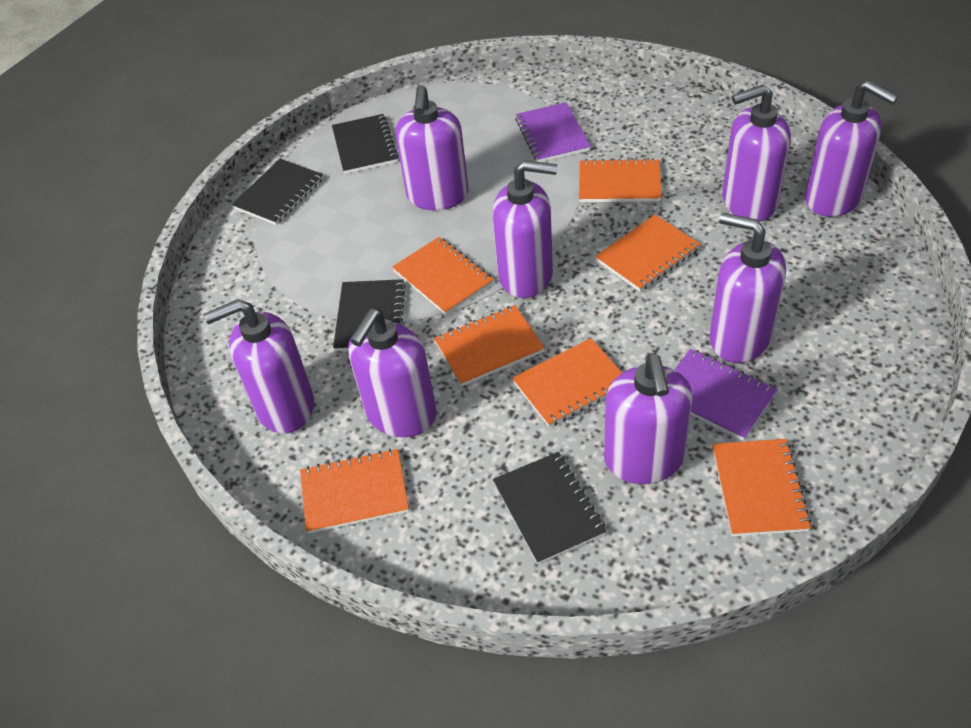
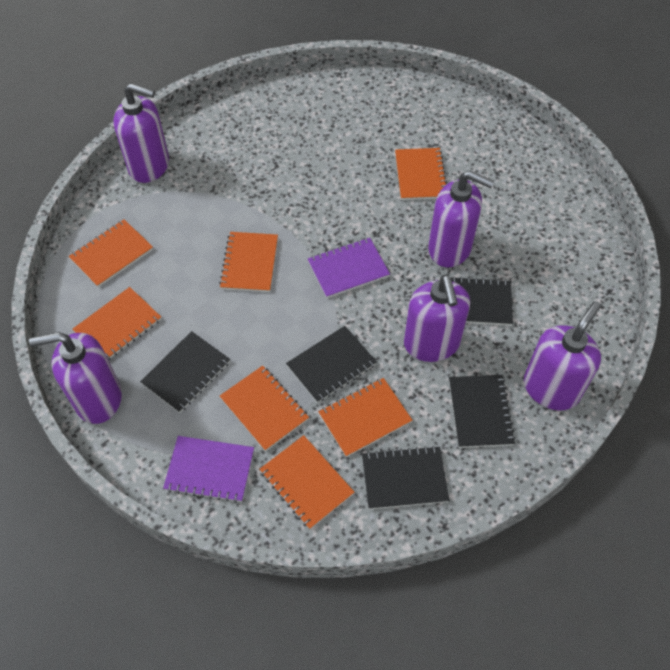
black notebook: [231,159,323,225] [332,114,398,174] [333,279,406,351] [493,452,607,564] = 4 -> [140,331,230,413] [286,326,377,403] [362,446,449,509] [449,375,516,448] [451,276,513,326] = 5
purple soap dispenser: [203,299,314,433] [348,309,437,437] [395,85,469,210] [493,160,557,298] [604,354,693,484] [710,213,786,363] [722,84,791,221] [805,80,898,217] = 8 -> [29,332,122,424] [113,83,169,183] [404,275,470,362] [428,171,494,267] [524,301,601,411] = 5

